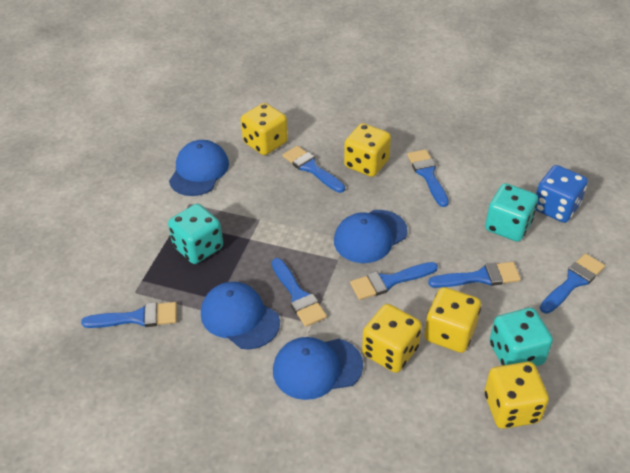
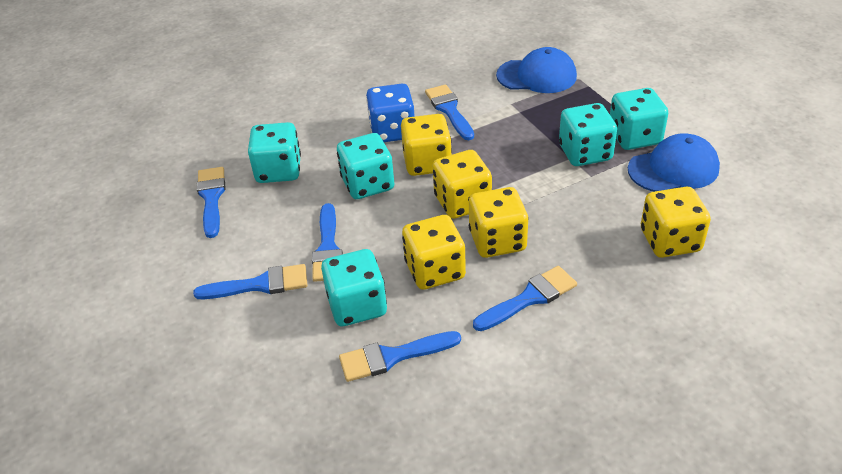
blue brush: [81,302,177,328] [271,258,327,327] [283,146,345,193] [350,262,438,300] [407,149,449,207] [428,262,521,288] [540,253,605,314] = 7 -> [193,264,307,299] [197,167,225,238] [312,203,343,282] [339,331,461,382] [425,84,474,140] [473,266,577,331] = 6
blue cap: [169,140,229,196] [201,282,280,349] [273,337,363,400] [334,210,408,263] = 4 -> [496,47,577,93] [628,133,720,192] = 2
turquoise dice: [168,204,223,264] [485,183,538,242] [489,308,553,366] = 3 -> [248,122,301,183] [321,249,387,326] [337,133,394,199] [559,103,617,166] [610,88,668,150] = 5

